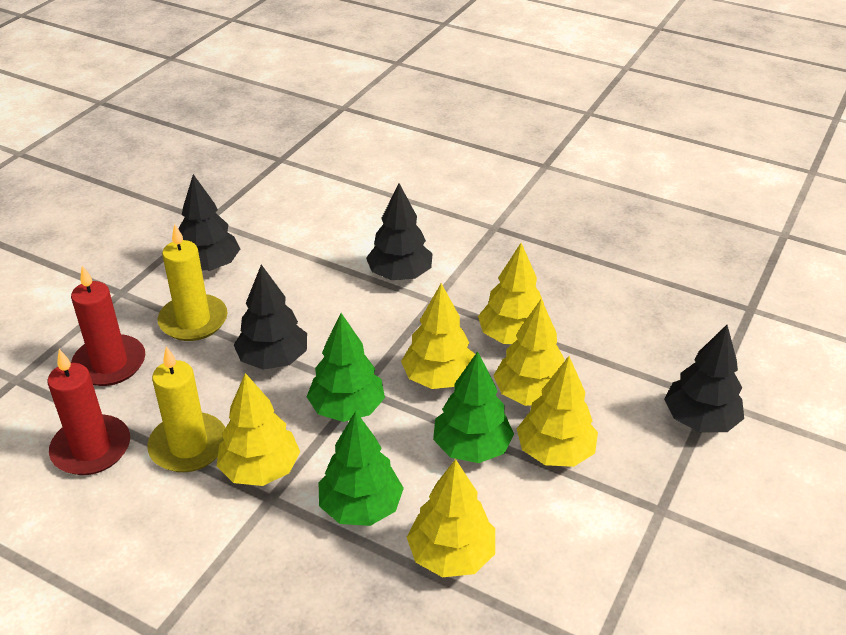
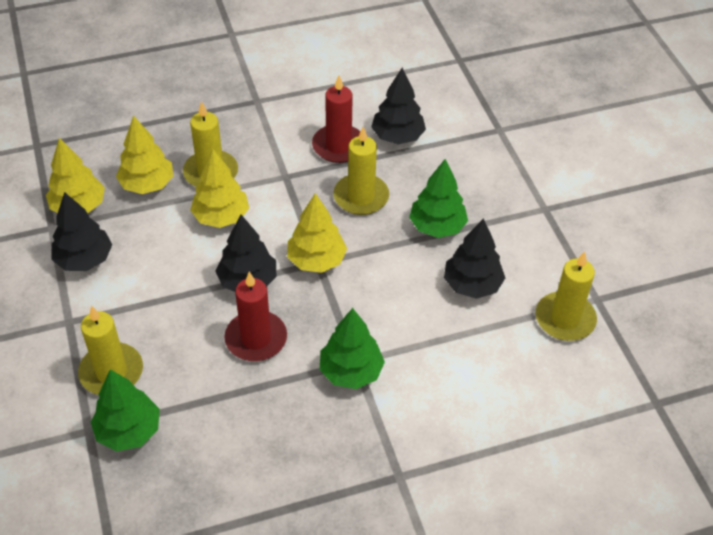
yellow candle: [147,346,225,472] [158,224,228,341] = 2 -> [78,306,143,395] [183,101,238,187] [333,127,389,215] [536,252,597,341] = 4
yellow tree: [217,373,300,486] [401,283,475,389] [407,459,495,577] [478,243,544,344] [493,299,565,406] [517,356,598,467] = 6 -> [46,138,105,214] [116,115,173,194] [190,149,249,228] [287,193,347,273] = 4

